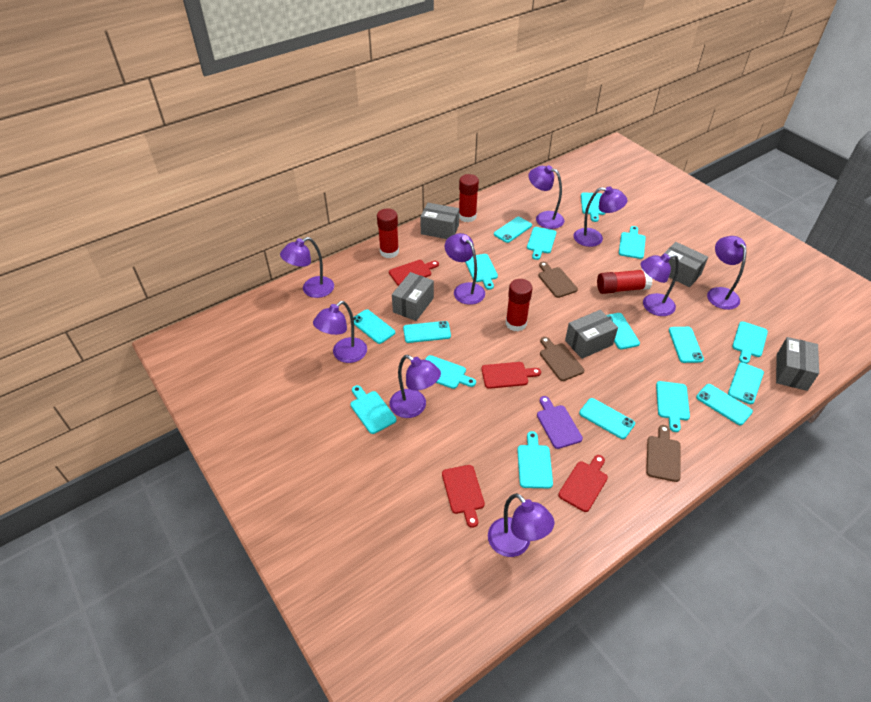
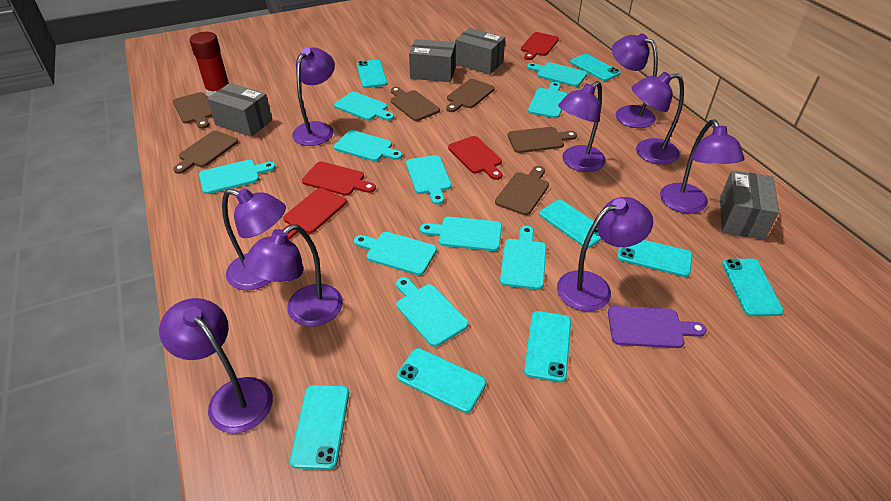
brown cutting board: [538,262,578,298] [540,337,584,381] [646,425,681,482] = 3 -> [173,92,212,129] [173,131,238,174] [391,87,440,121] [446,79,495,112] [495,166,549,215] [508,127,577,153] = 6
grey box: [392,272,434,321] [420,203,459,239] [565,310,618,359] [665,242,708,287] [776,337,819,391] = 5 -> [207,83,272,137] [409,39,456,82] [455,28,505,74] [720,170,779,240] = 4
red glue stick: [377,208,399,258] [459,174,479,222] [506,279,533,332] [597,269,653,294] = 4 -> [190,32,229,97] = 1
turquoise cutting board: [350,385,397,434] [425,355,476,389] [465,254,498,290] [517,431,553,488] [527,227,556,260] [581,192,605,222] [619,226,646,259] [656,381,690,432] [732,321,768,364] = 9 -> [199,160,276,194] [334,92,394,121] [334,130,402,162] [354,232,437,275] [396,277,469,347] [406,155,452,205] [420,217,502,251] [500,226,546,290] [527,62,587,87] [528,82,567,118] = 10

